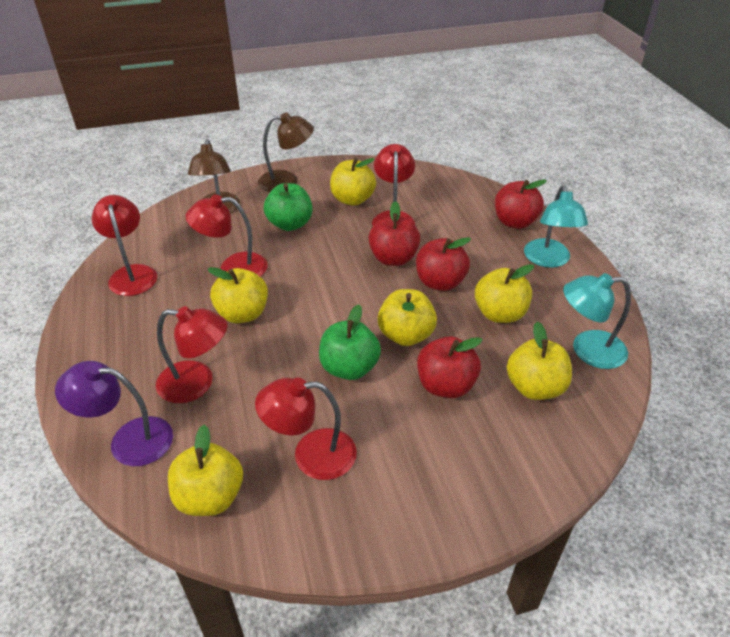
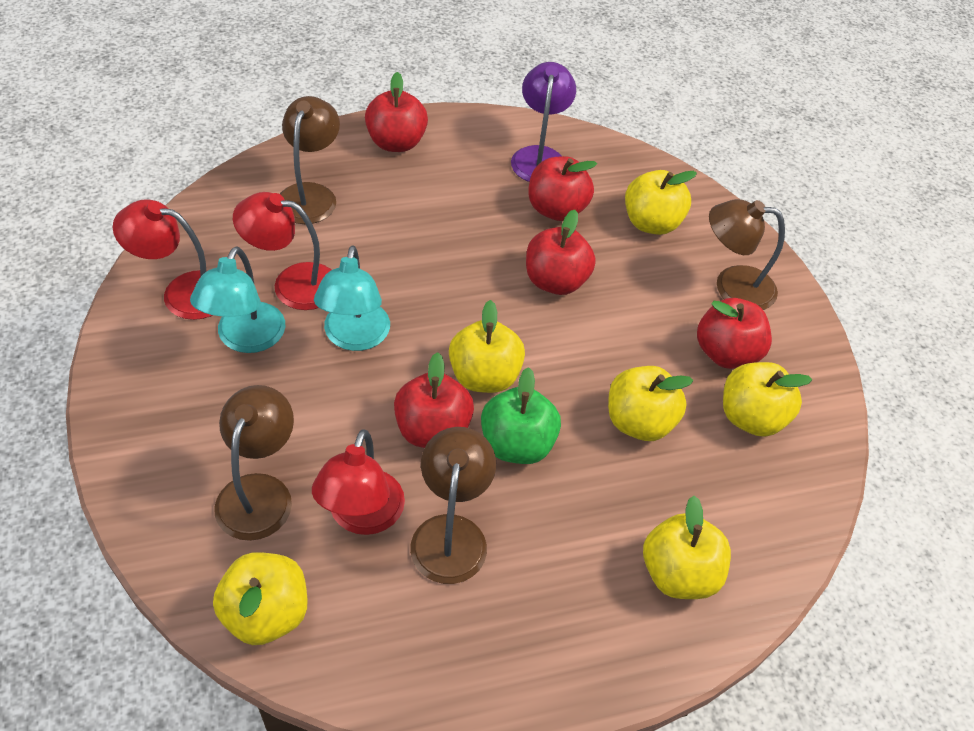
brown lamp: [188,139,240,214] [258,112,314,192] = 2 -> [214,385,294,541] [280,96,340,224] [410,427,496,584] [709,199,785,310] = 4
green apple: [264,183,312,231] [319,305,381,380] = 2 -> [481,367,561,464] = 1
red apple: [368,201,420,266] [416,237,471,291] [417,336,483,398] [495,179,547,229] = 4 -> [365,72,428,152] [394,352,474,448] [526,210,596,295] [528,156,597,221] [697,298,772,369] = 5
red lamp: [91,195,157,296] [156,306,227,403] [186,194,268,277] [255,378,357,480] [372,144,415,226] = 5 -> [113,199,213,320] [233,192,331,310] [312,429,405,535] = 3

